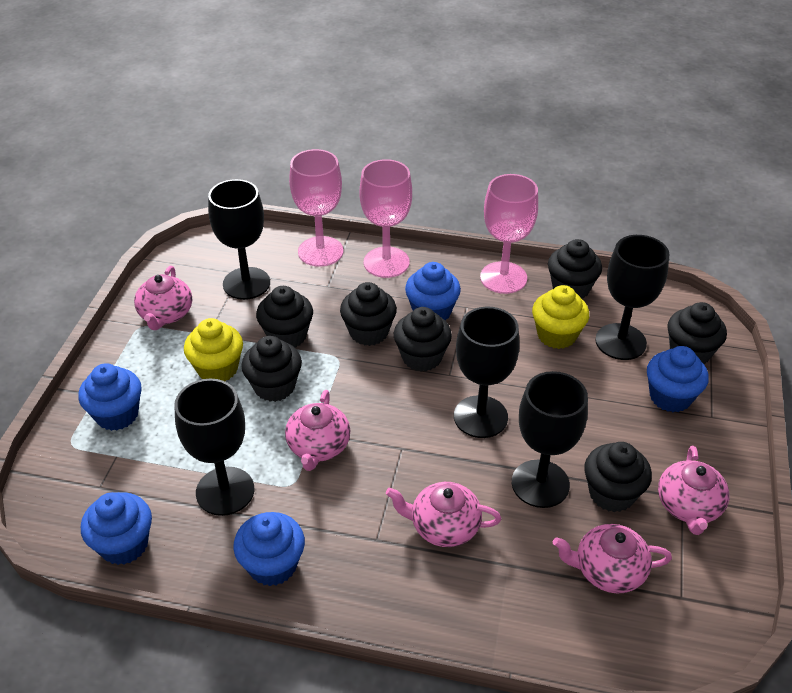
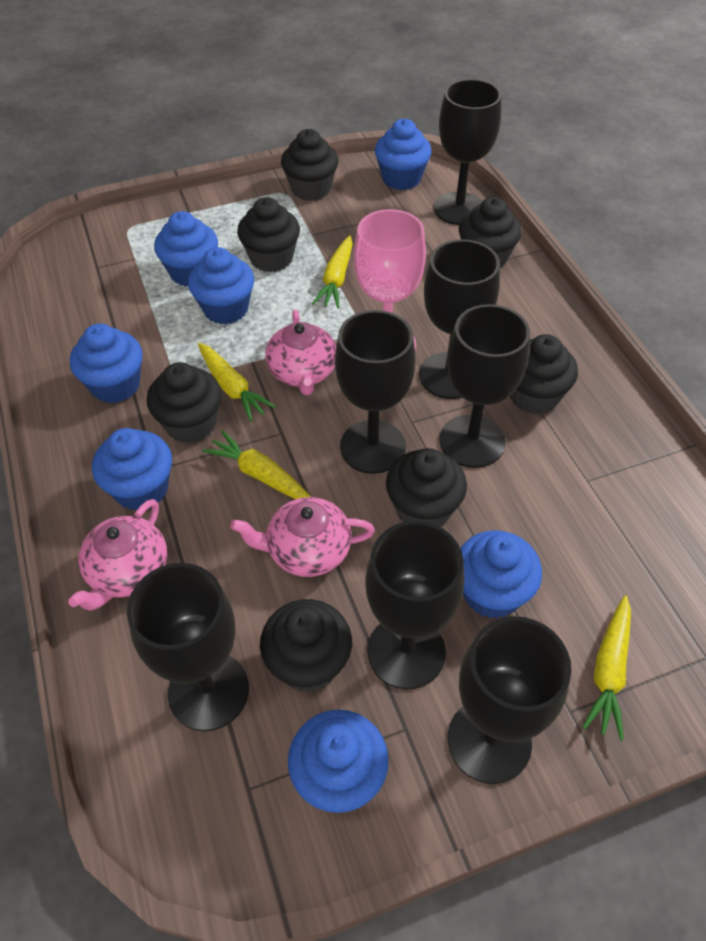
black goblet: [174,379,254,516] [208,179,270,300] [454,307,520,438] [512,371,588,508] [595,235,669,360] = 5 -> [127,563,249,731] [335,310,416,474] [365,521,464,690] [419,239,500,399] [434,79,501,225] [439,304,530,468] [447,616,571,784] = 7
blue cupcake: [78,363,142,431] [81,492,152,565] [233,512,305,586] [405,262,461,321] [647,346,709,412] = 5 -> [70,324,143,403] [92,428,172,511] [154,211,218,287] [188,247,254,324] [288,710,389,813] [375,119,432,190] [460,530,542,618] = 7
pink goblet: [289,149,343,267] [359,159,412,278] [480,174,538,294] = 3 -> [354,209,426,350] = 1
pink teapot: [134,266,192,330] [285,390,350,471] [386,482,501,547] [553,524,672,594] [658,446,730,535] = 5 -> [68,499,167,611] [230,497,375,577] [265,310,336,395] = 3
yellow carrot: none = 0 -> [198,343,276,422] [202,430,311,500] [312,235,353,308] [582,595,631,741] = 4
yellow cupcake: [184,318,243,381] [532,285,589,349] = 2 -> none = 0

